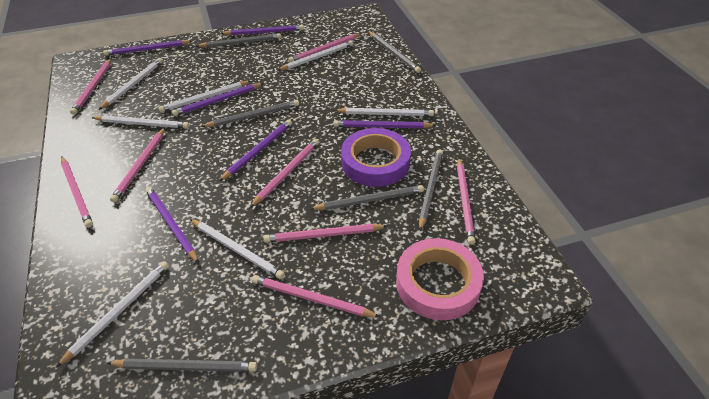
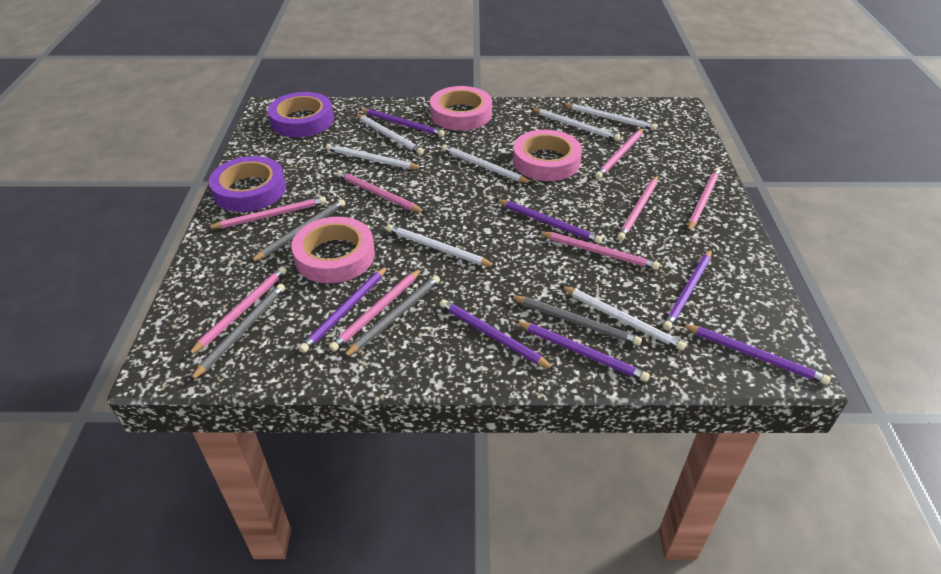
grey pencil: [107,358,257,372] [197,33,282,48] [201,100,299,127] [310,185,424,210] [368,31,421,73] [419,149,443,231] = 6 -> [189,284,285,382] [250,199,345,262] [343,275,440,358] [509,295,642,346] = 4
pink tape: [396,238,484,320] = 1 -> [291,217,375,283] [430,86,492,131] [513,130,582,181] = 3
purple pencil: [103,40,193,56] [145,187,199,263] [172,83,264,116] [219,119,292,181] [220,25,304,35] [333,120,436,128] = 6 -> [299,266,388,353] [360,109,445,137] [439,299,555,370] [495,199,602,244] [515,321,650,382] [663,249,712,330] [681,324,831,385] = 7
purple tape: [341,128,411,187] = 1 -> [209,156,286,212] [268,92,334,137] = 2

